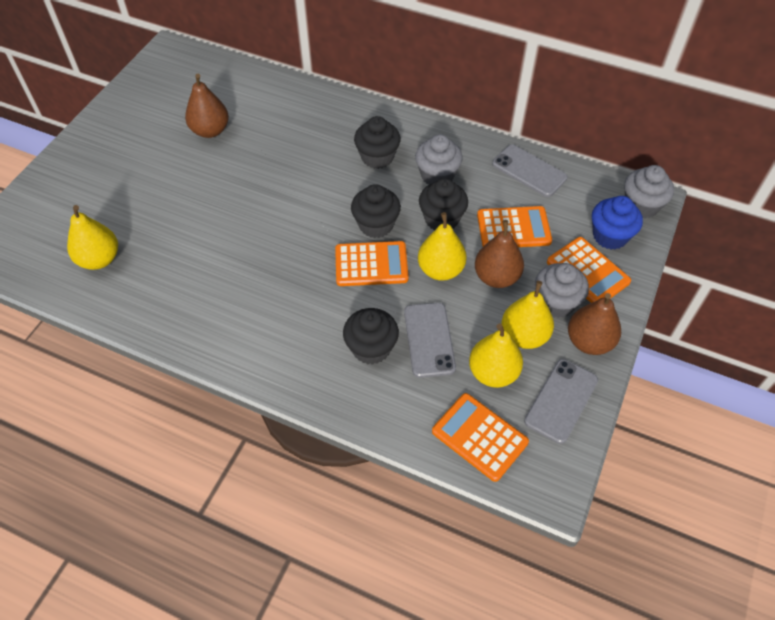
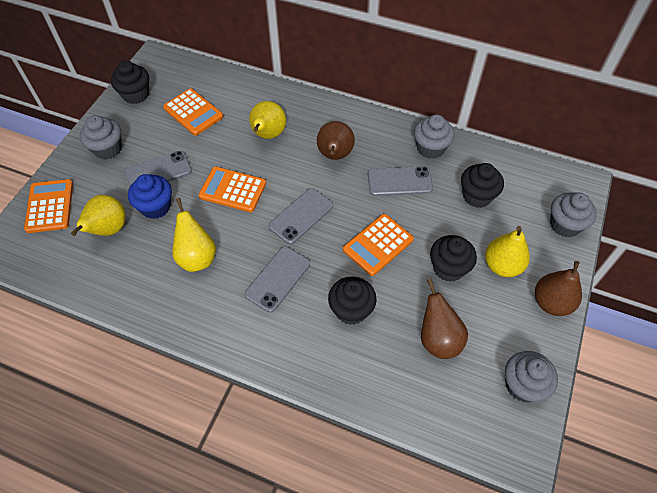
grey cupcake: [415,134,463,184] [535,263,589,318] [624,165,674,218] = 3 -> [80,115,122,160] [414,115,454,159] [505,351,558,402] [550,192,597,237] = 4
grey phone: [404,303,456,378] [492,145,567,197] [524,359,598,444] = 3 -> [124,150,192,187] [244,246,310,313] [268,188,333,244] [368,166,433,196] = 4

